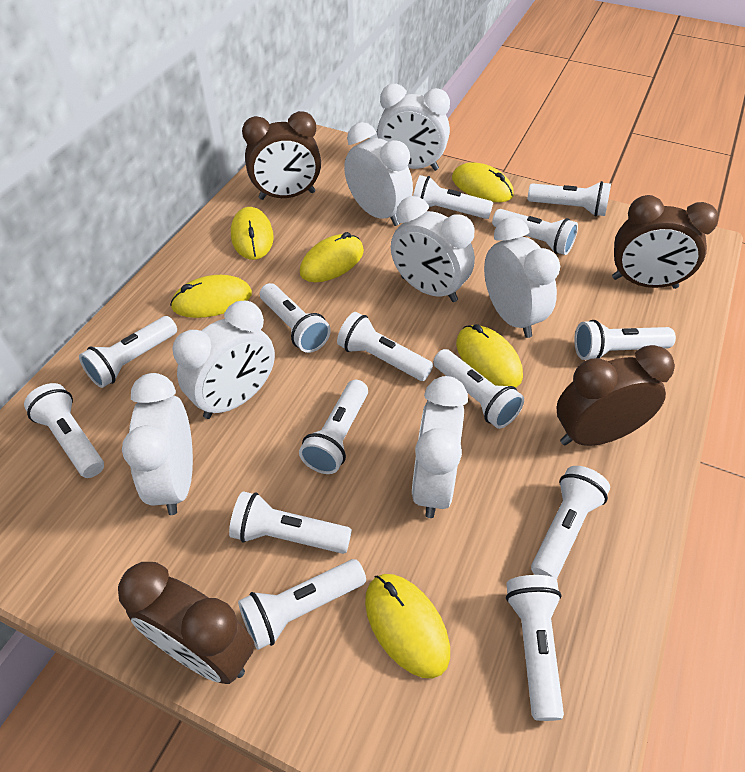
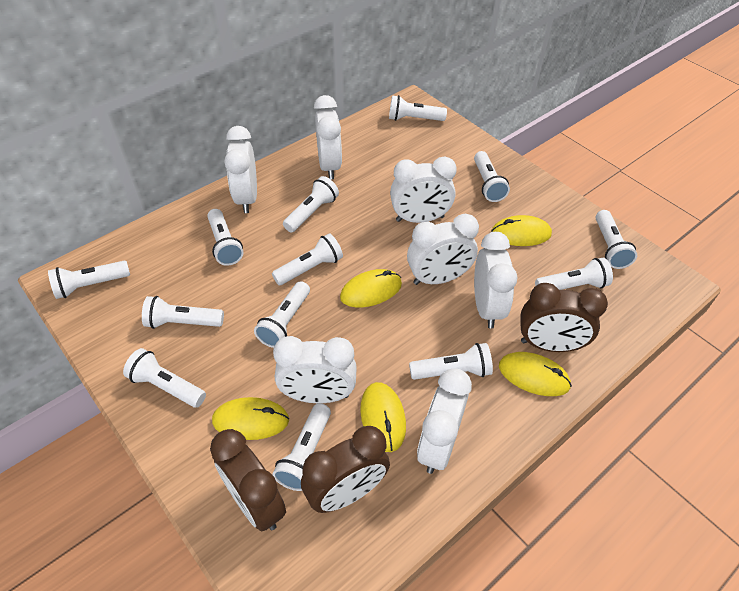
brown clock: [118,562,255,684] [242,111,321,200] [557,345,675,446] [612,195,718,289] = 4 -> [210,429,286,531] [301,426,390,513] [521,283,608,352] = 3
white flashlight: [24,383,104,478] [79,316,177,388] [229,491,352,554] [238,559,366,650] [260,283,331,353] [299,380,368,474] [337,312,433,381] [413,175,493,219] [433,349,524,429] [492,209,578,255] [506,575,564,721] [528,181,611,217] [531,466,610,579] [574,320,676,360] = 14 -> [48,261,130,299] [123,348,206,408] [142,296,224,329] [207,209,243,266] [254,281,310,348] [272,233,343,285] [273,403,331,491] [283,176,339,232] [389,95,447,121] [409,343,493,380] [474,151,510,202] [535,258,613,290] [595,210,637,269] = 13
yellow mouse: [170,275,252,318] [231,207,274,260] [300,232,364,282] [365,574,450,678] [452,162,514,202] [456,324,523,387] = 6 -> [212,397,289,440] [340,269,402,308] [360,382,406,452] [491,215,552,246] [499,352,572,396] = 5

